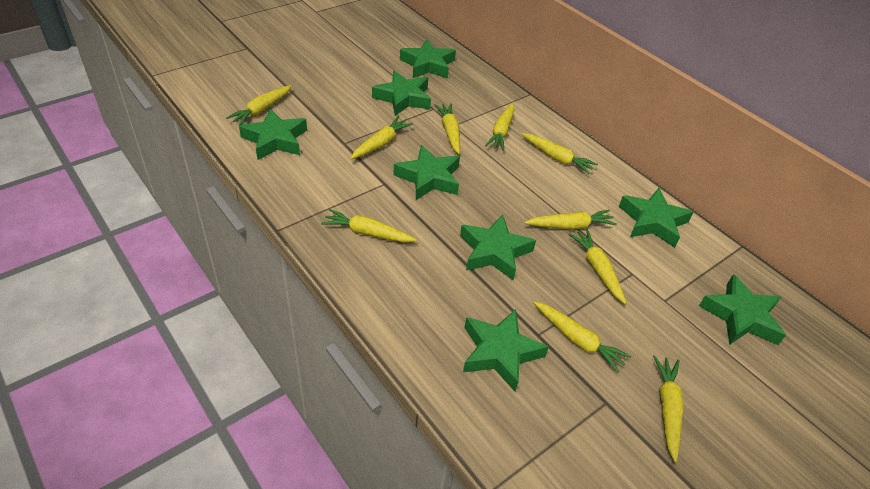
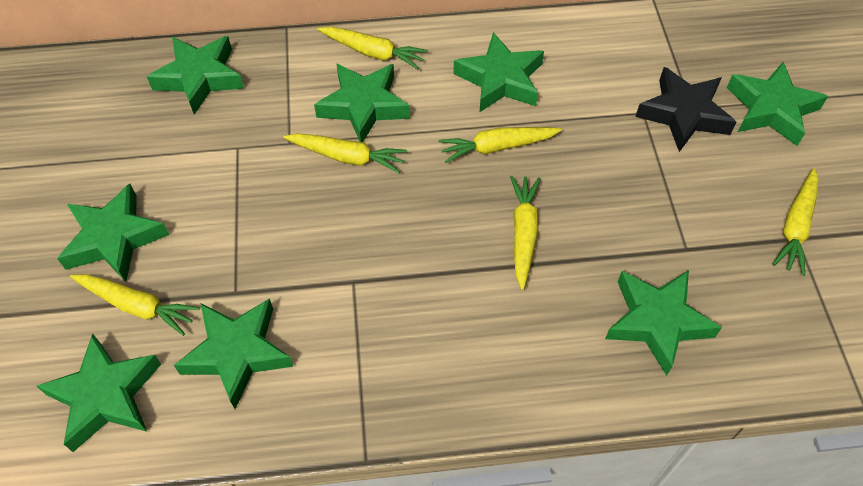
black star: none = 0 -> [635,67,737,152] = 1
yellow carrot: [226,85,292,126] [321,209,417,242] [350,116,413,160] [434,103,460,154] [485,103,515,151] [521,133,598,174] [524,210,617,230] [533,301,631,373] [568,229,627,305] [653,355,684,463] = 10 -> [70,274,200,336] [283,133,407,173] [317,27,428,69] [438,127,562,163] [510,176,541,290] [773,168,819,276] = 6

